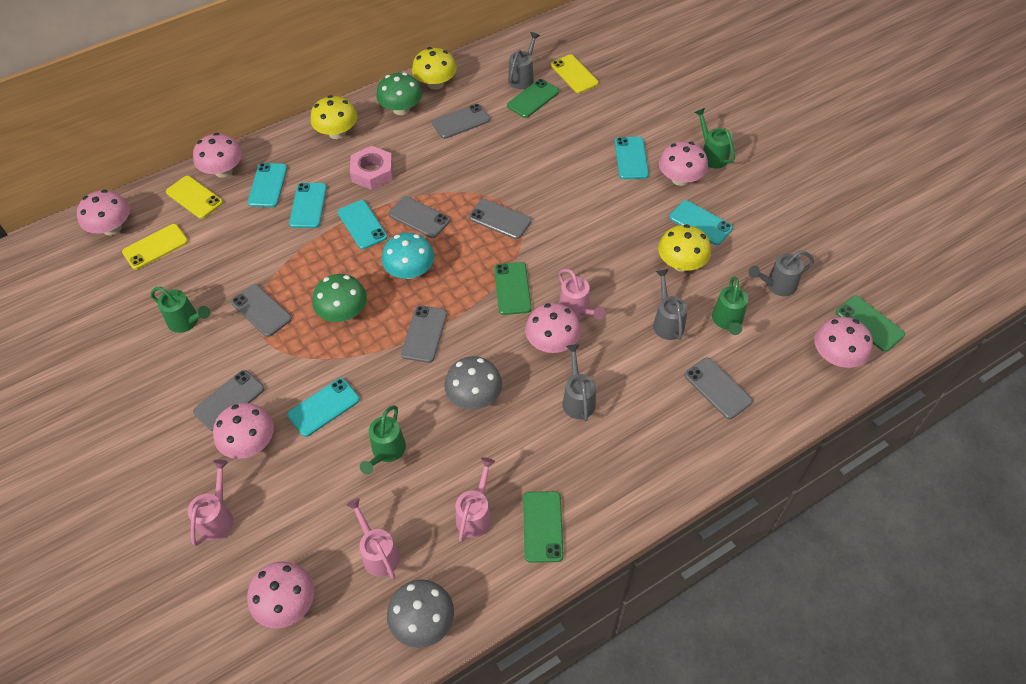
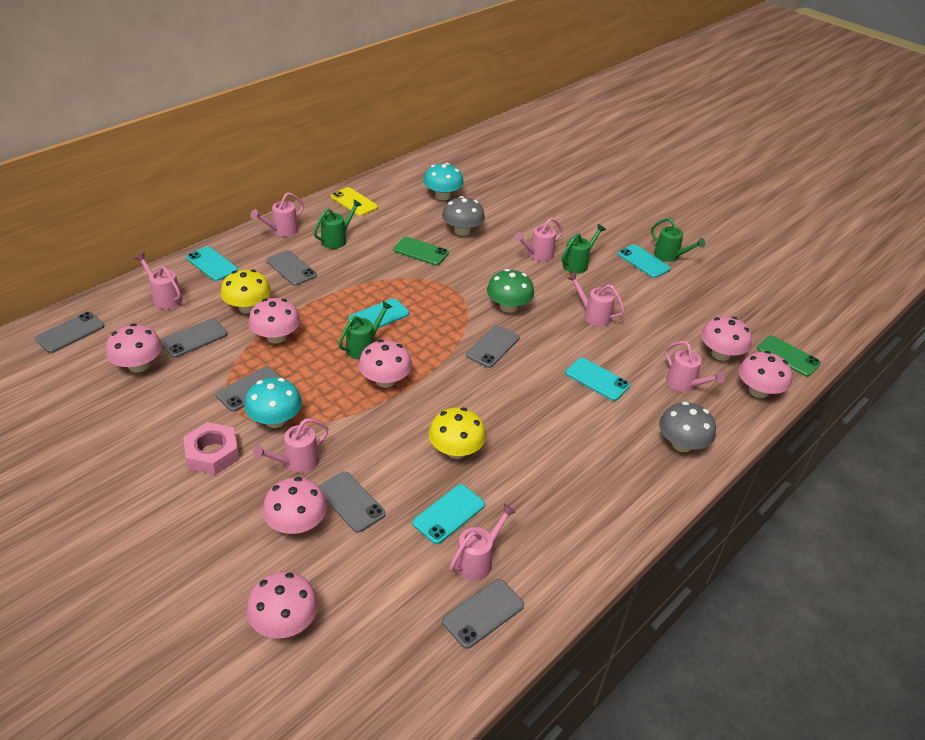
green mushroom: [312,274,367,322] [376,73,422,115] = 2 -> [487,269,534,313] = 1
green phone: [494,262,532,315] [507,79,559,118] [523,491,564,563] [836,296,905,352] = 4 -> [393,237,449,265] [757,335,821,377] = 2
grey watering can: [508,32,540,89] [562,344,596,421] [653,269,688,340] [749,250,814,296] = 4 -> none = 0
pink watering can: [188,460,233,546] [346,498,400,579] [456,457,495,542] [558,269,605,320] = 4 -> [135,253,183,309] [251,192,304,237] [253,419,328,473] [450,504,516,580] [514,218,563,261] [567,273,625,326] [665,341,725,392] = 7
turquoise mushroom: [382,233,434,279] = 1 -> [244,378,302,428] [423,163,464,200] = 2
turquoise phone: [248,163,287,207] [287,378,360,437] [289,183,327,228] [338,200,387,249] [615,137,649,179] [669,200,733,245] = 6 -> [186,246,238,281] [349,298,409,328] [412,484,485,544] [565,358,630,401] [618,244,671,278] = 5
yellow mushroom: [310,95,357,139] [412,47,457,90] [658,224,711,271] = 3 -> [221,269,271,314] [429,407,486,459] = 2
yellow phone: [122,224,188,270] [166,176,223,219] [551,55,599,93] = 3 -> [331,187,378,216] = 1

